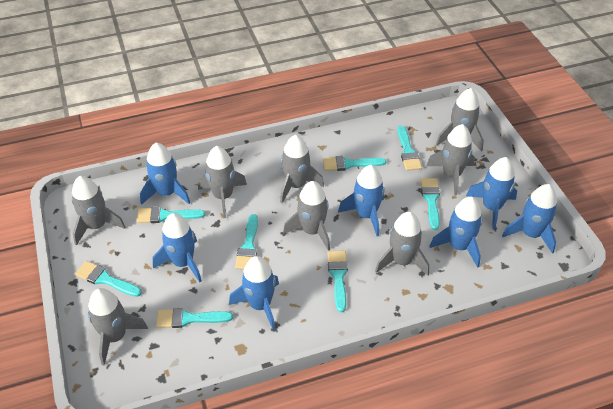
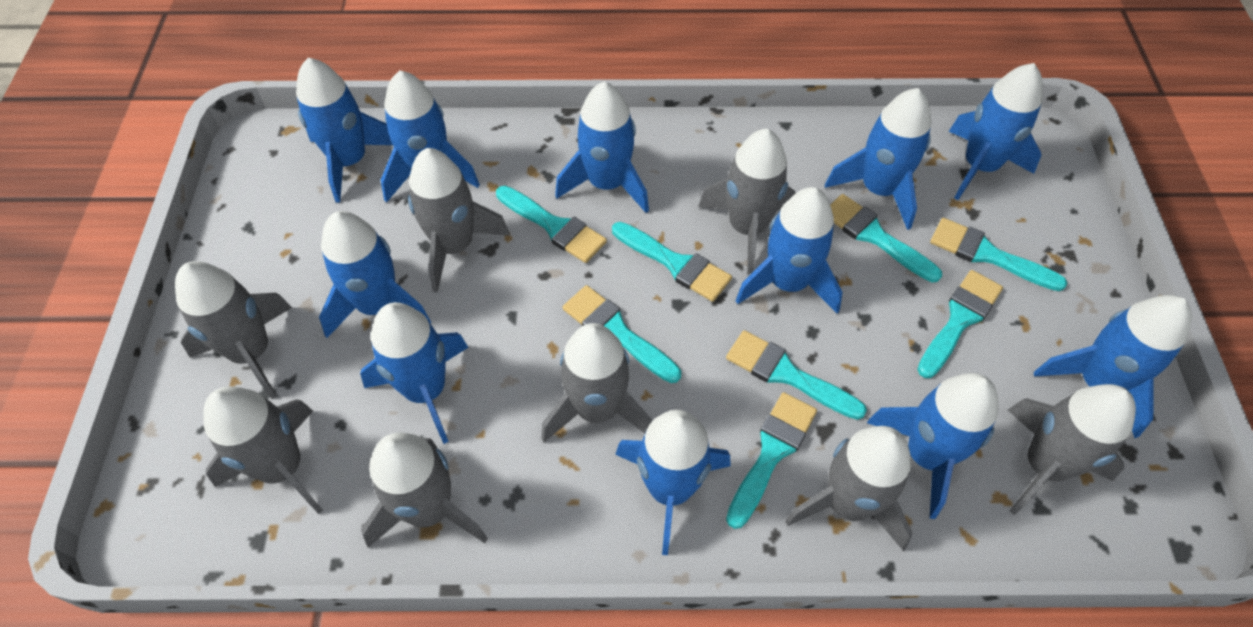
blue rocket: [140,143,190,205] [153,213,202,282] [229,256,279,330] [338,165,384,236] [429,197,482,268] [466,157,517,230] [502,184,557,254] = 7 -> [296,58,393,203] [319,211,431,338] [360,302,469,444] [381,71,480,202] [555,81,649,213] [615,410,731,555] [735,187,843,314] [825,88,932,230] [867,373,998,519] [949,63,1043,200] [1034,295,1192,438] = 11

